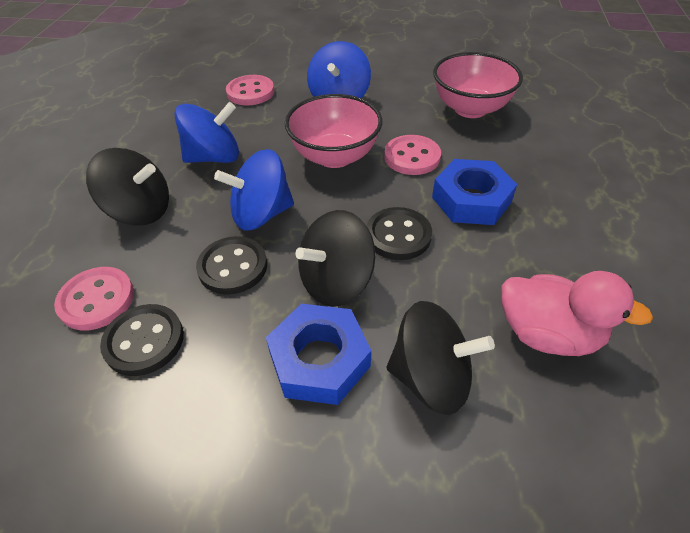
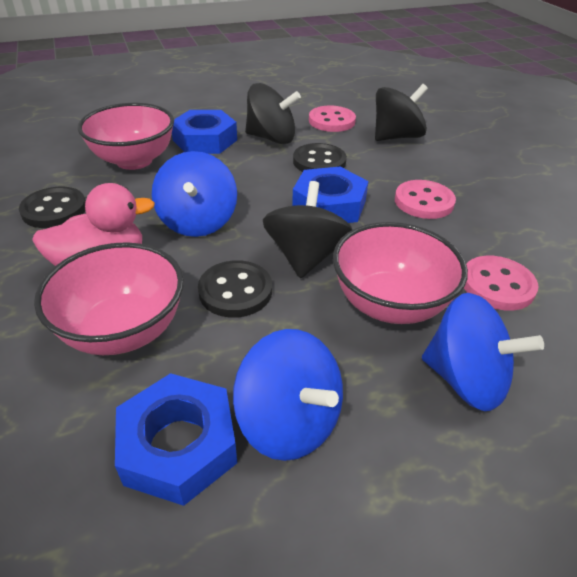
blue nut: [266,304,371,405] [432,159,517,225] = 2 -> [115,373,237,506] [172,110,237,154] [292,167,368,223] = 3
pink bowl: [285,94,382,168] [433,52,523,118] = 2 -> [34,242,184,355] [78,103,174,170] [333,222,468,324] = 3

